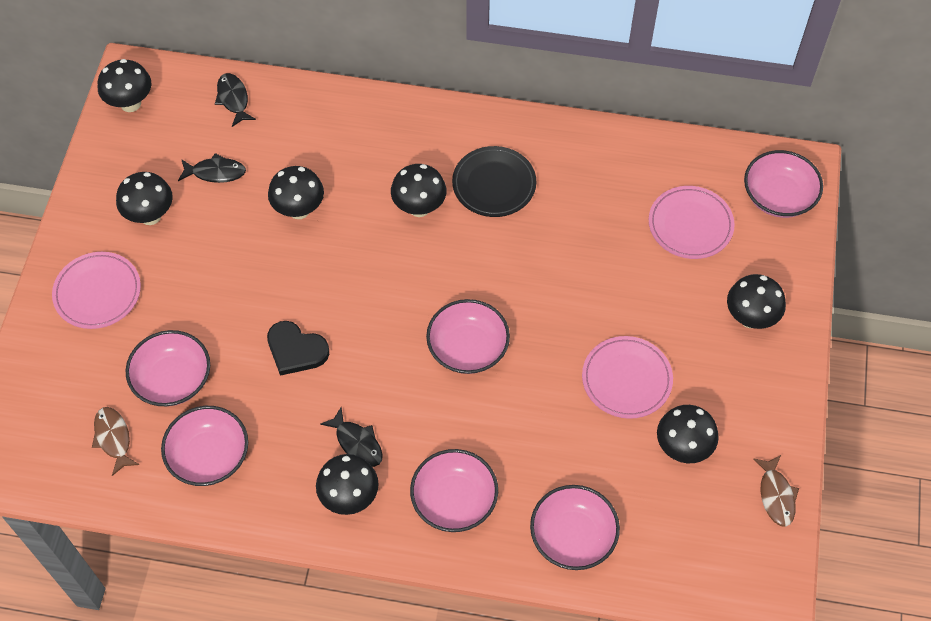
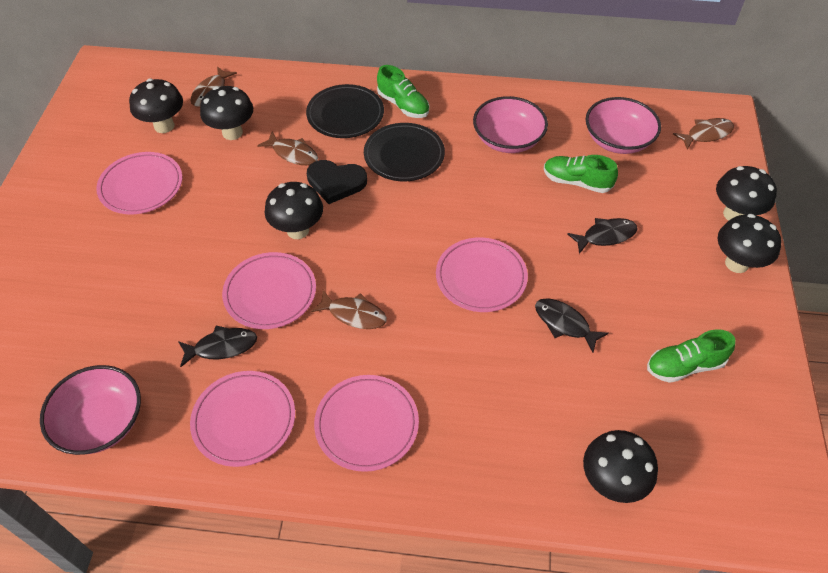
black mushroom: [98,59,151,112] [116,172,173,225] [268,166,324,219] [316,454,379,515] [391,164,447,217] [657,405,719,463] [727,274,786,329] = 7 -> [129,79,183,133] [200,86,253,140] [265,182,323,239] [583,430,658,503] [716,166,777,221] [718,214,782,273] = 6
black plate: [452,146,536,217] = 1 -> [306,84,384,138] [364,123,445,181] = 2
brown fish: [92,407,139,476] [753,455,799,527] = 2 -> [190,66,237,107] [257,131,318,165] [311,290,387,329] [673,118,734,150] = 4
green shoe: none = 0 -> [377,65,429,118] [544,155,618,193] [647,329,736,383] = 3
pink bowl: [126,330,210,406] [161,406,248,486] [410,449,498,532] [426,299,510,374] [530,485,620,570] [744,150,823,218] = 6 -> [40,365,141,455] [473,96,548,153] [586,97,661,154] = 3
pink plate: [52,252,141,329] [582,336,673,419] [649,186,735,259] = 3 -> [96,152,182,214] [190,371,295,467] [222,252,316,329] [314,375,419,472] [436,237,528,312] = 5

